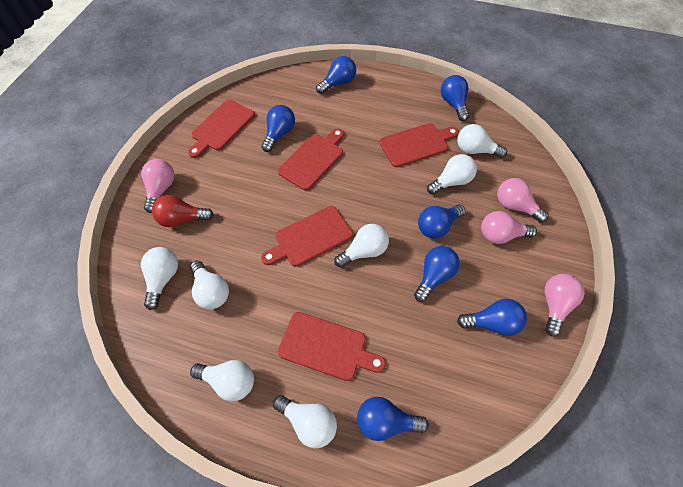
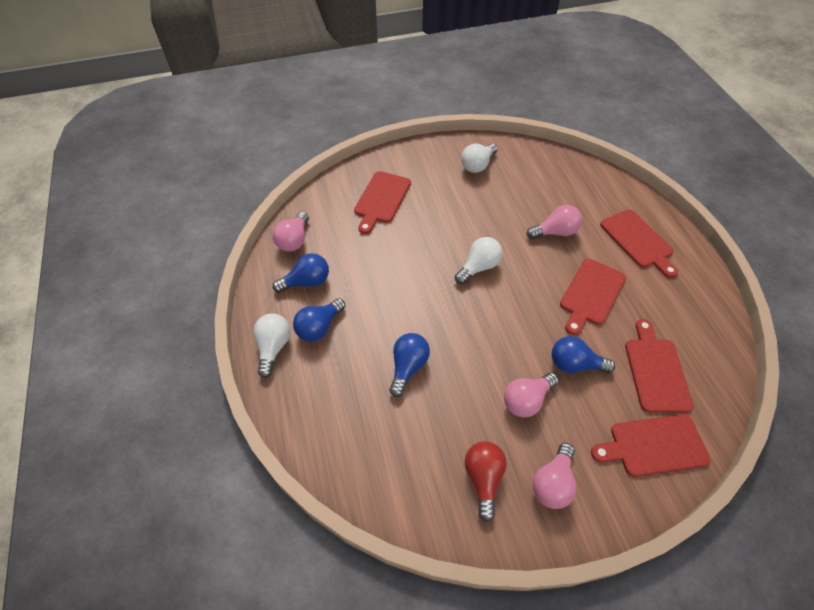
blue light bulb: [261,105,295,152] [316,56,356,94] [357,397,429,441] [414,246,460,302] [418,204,465,238] [441,75,469,121] [457,299,527,336] = 7 -> [272,253,329,293] [293,298,346,342] [389,333,430,397] [551,336,615,373] = 4
white light bulb: [141,247,178,310] [190,260,229,309] [190,360,254,402] [273,395,337,449] [334,224,389,268] [427,154,477,195] [457,124,507,158] = 7 -> [254,313,291,378] [455,237,503,284] [461,143,498,173] = 3

